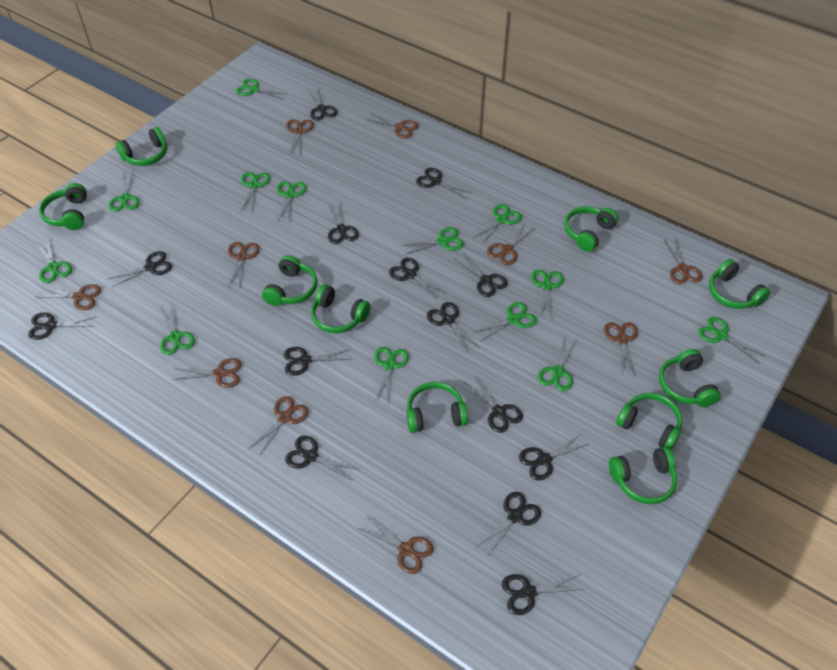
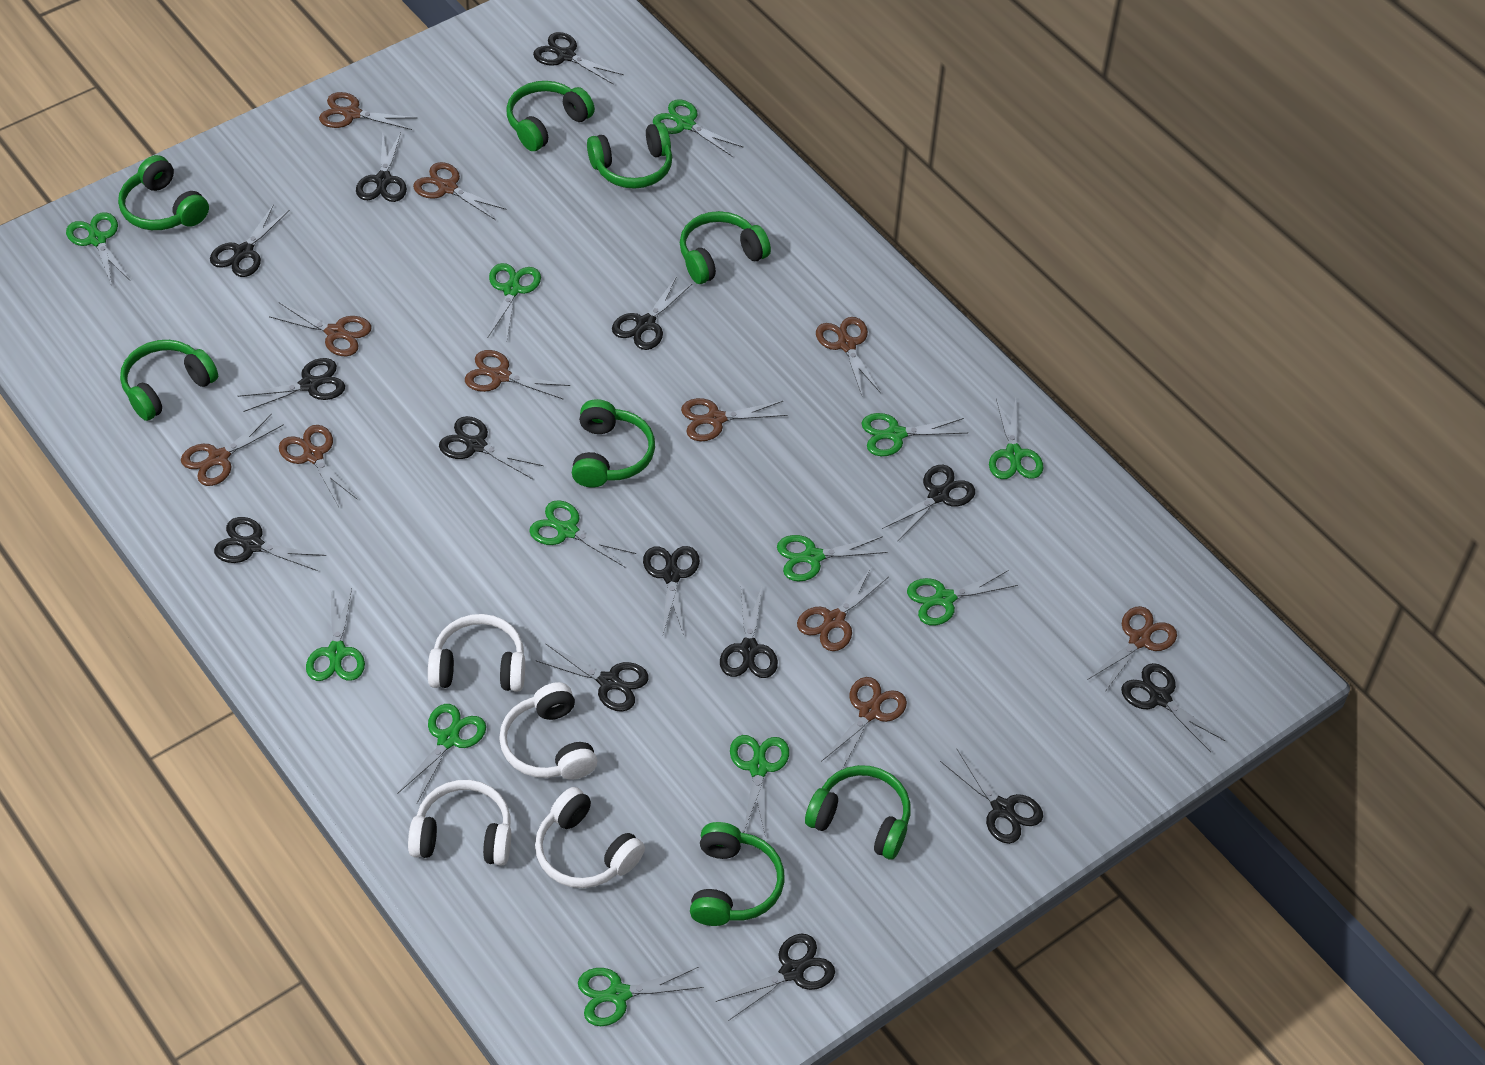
brown scissors: [38,284,101,310] [172,358,242,388] [228,242,259,287] [248,396,309,456] [286,119,314,154] [359,517,434,574] [365,113,419,139] [487,224,535,265] [604,322,638,376] [664,238,702,284] = 10 -> [181,414,284,486] [269,302,371,356] [279,425,358,507] [319,92,417,130] [413,162,507,220] [465,350,571,400] [681,398,788,441] [797,567,888,651] [816,317,881,395] [821,677,907,770] [1087,606,1177,693] = 11
green headphones: [39,183,87,230] [116,127,167,166] [262,255,317,306] [311,284,371,333] [407,382,468,433] [564,206,618,252] [609,447,677,504] [616,393,682,450] [659,349,721,407] [709,259,770,309] = 10 -> [118,155,209,230] [120,340,218,421] [506,81,595,151] [572,399,655,487] [587,122,672,189] [680,211,771,284] [690,822,785,926] [805,765,911,860] = 8
green scissors: [36,240,72,283] [109,172,139,212] [159,305,195,355] [236,79,286,99] [241,172,270,212] [277,181,306,221] [374,347,409,402] [402,227,464,254] [473,302,537,342] [474,204,522,244] [531,270,564,318] [538,339,576,391] [698,317,765,363] = 13 -> [66,212,130,286] [306,588,365,681] [397,704,486,803] [487,263,541,338] [529,500,636,567] [578,967,703,1026] [653,100,743,156] [730,735,789,837] [777,535,888,582] [861,413,968,456] [907,570,1018,626] [989,399,1044,479] = 12
white headphones: none = 0 -> [408,780,511,866] [428,614,525,692] [499,682,597,780] [535,787,645,888] = 4

